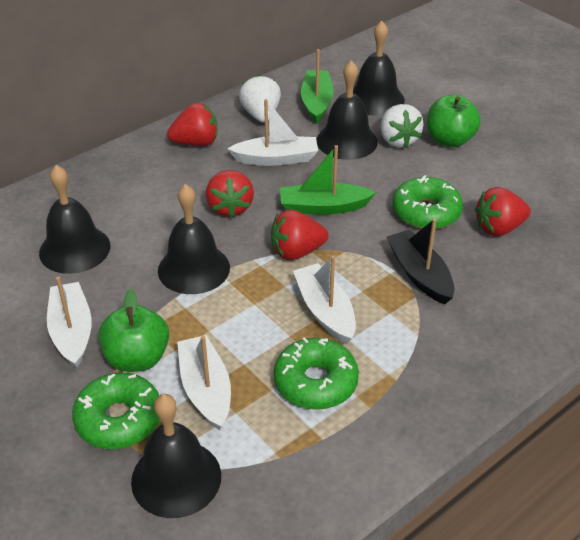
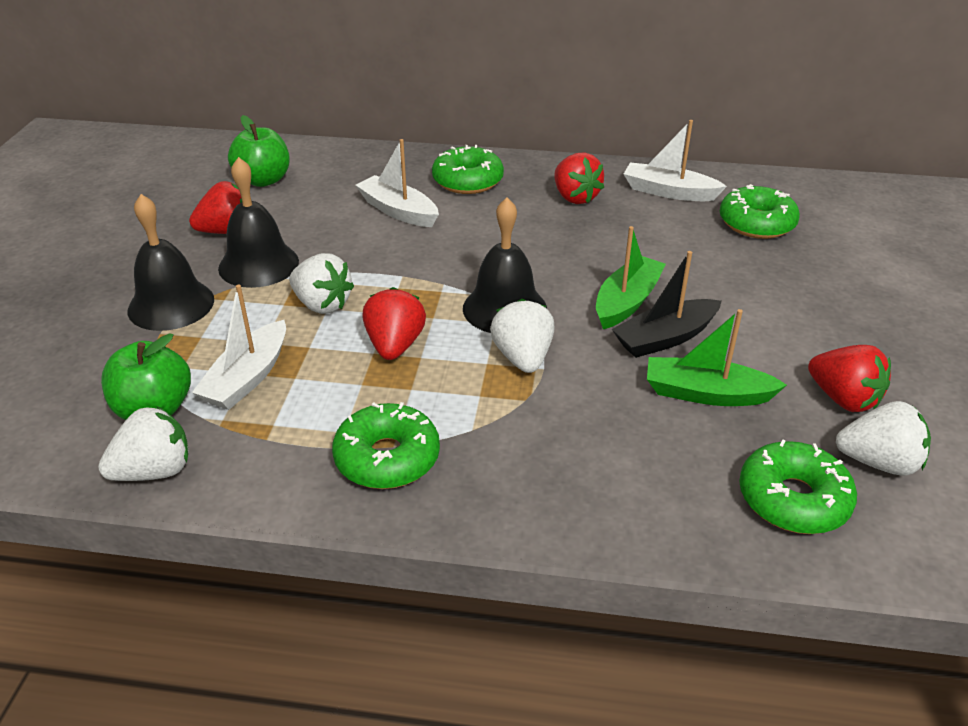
black bell: [39,165,110,274] [131,394,221,518] [158,184,230,294] [316,61,378,160] [353,21,405,116] = 5 -> [128,194,214,331] [218,157,299,288] [463,198,547,333] = 3
green donut: [72,373,160,449] [274,337,359,410] [392,175,463,229] = 3 -> [332,402,440,489] [432,145,504,194] [720,184,800,239] [739,439,857,534] = 4
white boat: [47,277,92,368] [177,335,231,430] [227,99,318,166] [293,255,356,344] = 4 -> [192,285,286,410] [356,139,439,227] [624,120,727,201] = 3
white strawberry: [239,75,281,123] [380,104,424,148] = 2 -> [98,406,188,481] [289,253,354,314] [490,299,555,373] [836,401,931,476] = 4

